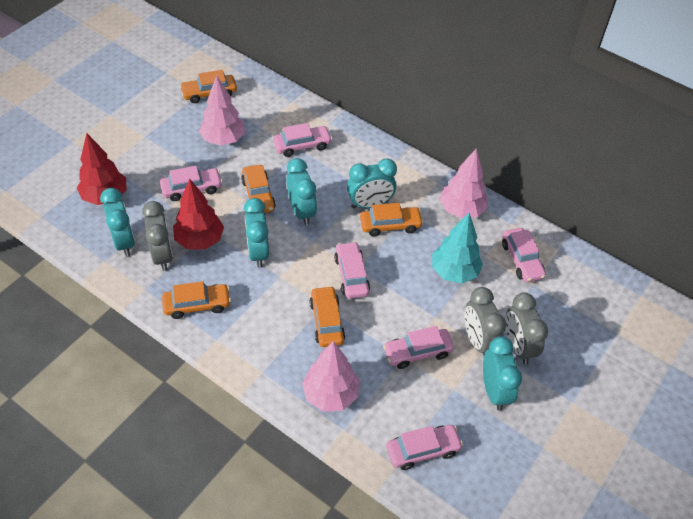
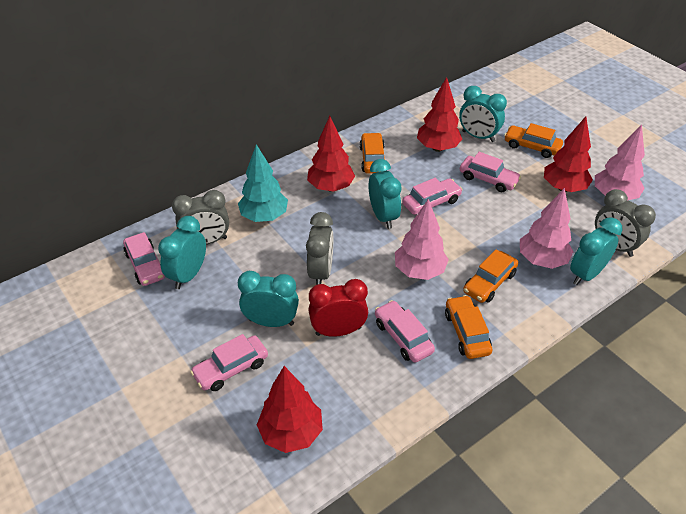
orange car: [162,281,231,319] [180,70,237,103] [241,165,276,213] [310,286,345,347] [360,203,424,236] = 5 -> [360,133,385,174] [445,295,492,359] [463,250,518,303] [504,123,563,158] = 4
pink car: [160,166,223,201] [273,123,332,157] [334,241,370,299] [383,326,454,369] [386,425,463,470] [502,228,546,282] = 6 -> [123,232,165,286] [190,334,268,391] [375,300,435,363] [402,178,463,215] [460,152,521,192] = 5
red clock: none = 0 -> [308,279,368,337] = 1
red tree: [77,133,126,205] [173,178,224,250] = 2 -> [257,366,323,453] [307,116,355,192] [417,77,462,152] [544,116,593,192] = 4

